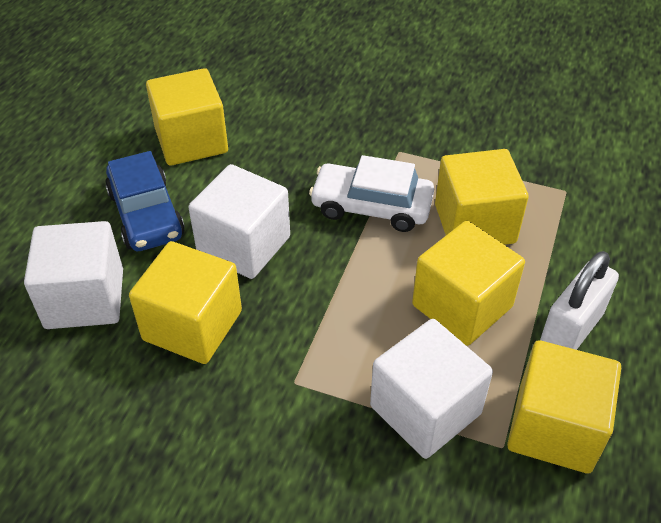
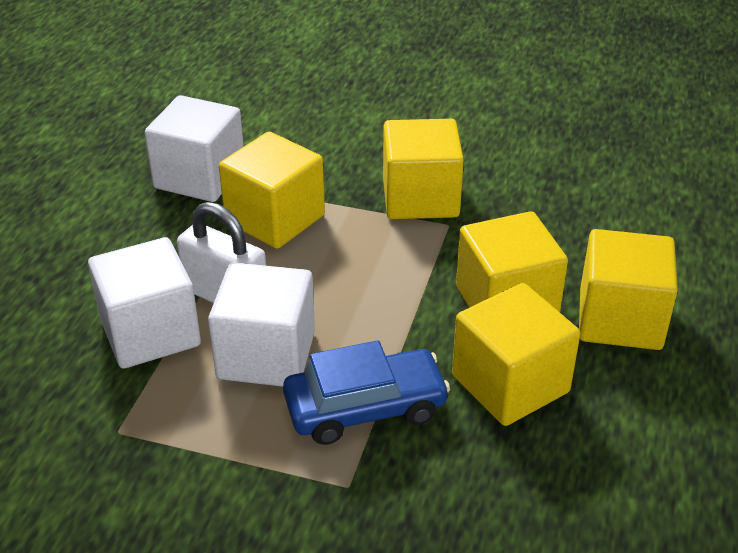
white car: [309,155,434,232] = 1 -> none = 0

